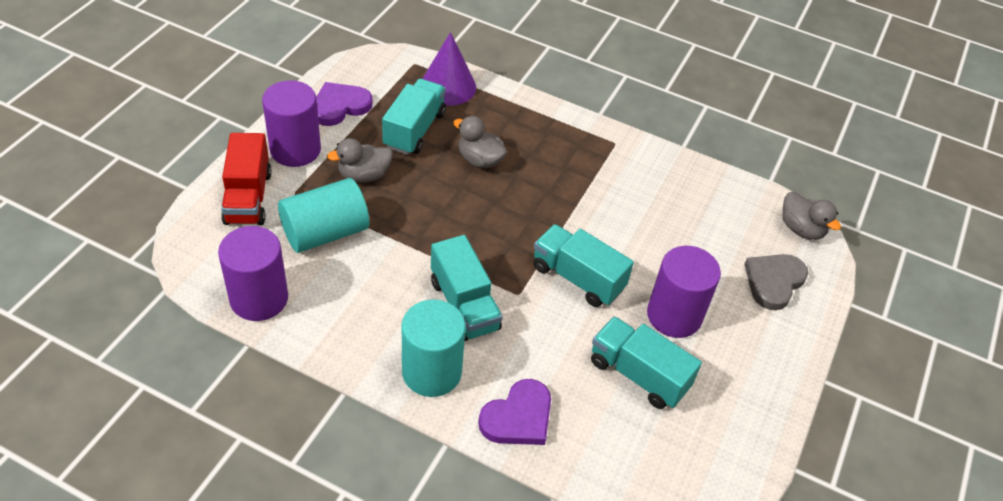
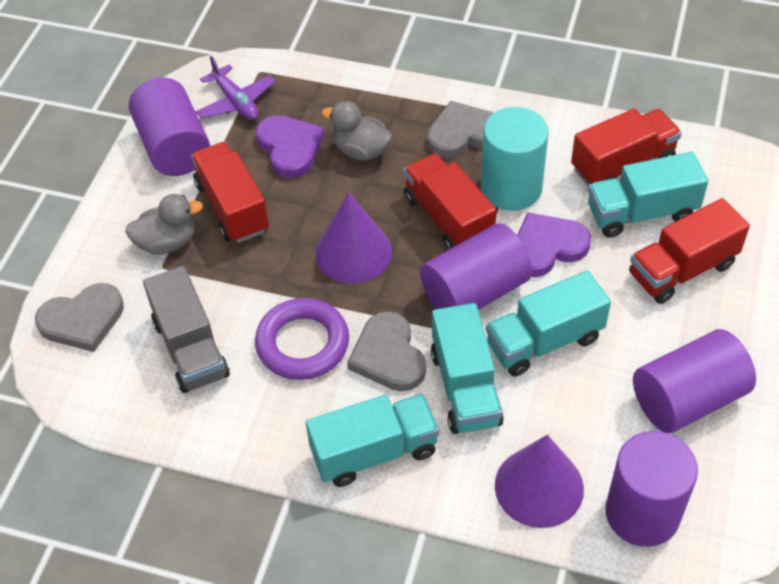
grey duck: [327,138,392,183] [453,116,507,168] [782,192,841,240] = 3 -> [125,194,203,255] [322,101,392,160] = 2
grey heart: [744,254,808,310] = 1 -> [35,283,124,352] [347,311,426,391] [427,101,493,158] = 3
grey truck: none = 0 -> [143,266,230,393] = 1
purple cone: [422,32,476,106] = 1 -> [315,192,392,283] [495,435,584,528] = 2
purple cylinder: [218,226,288,321] [262,80,321,167] [647,246,721,338] = 3 -> [129,77,210,176] [420,223,532,310] [605,431,698,547] [633,329,756,433] = 4
purple plane: none = 0 -> [195,56,276,120] = 1
purple ring: none = 0 -> [255,298,349,380] = 1
red truck: [221,133,272,225] = 1 -> [191,142,269,243] [404,153,496,250] [571,109,682,187] [629,198,750,304] = 4
turquoise cylinder: [278,178,369,253] [402,299,466,397] = 2 -> [481,107,549,211] = 1

